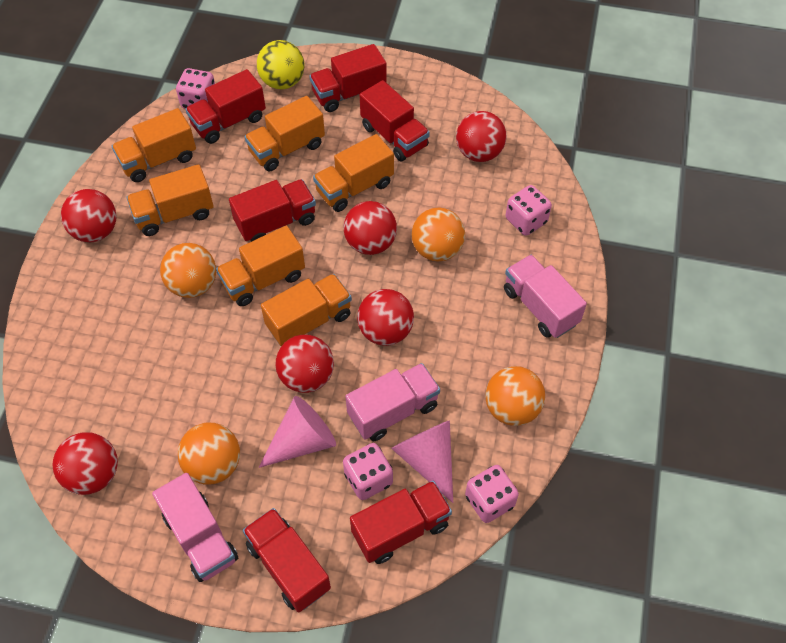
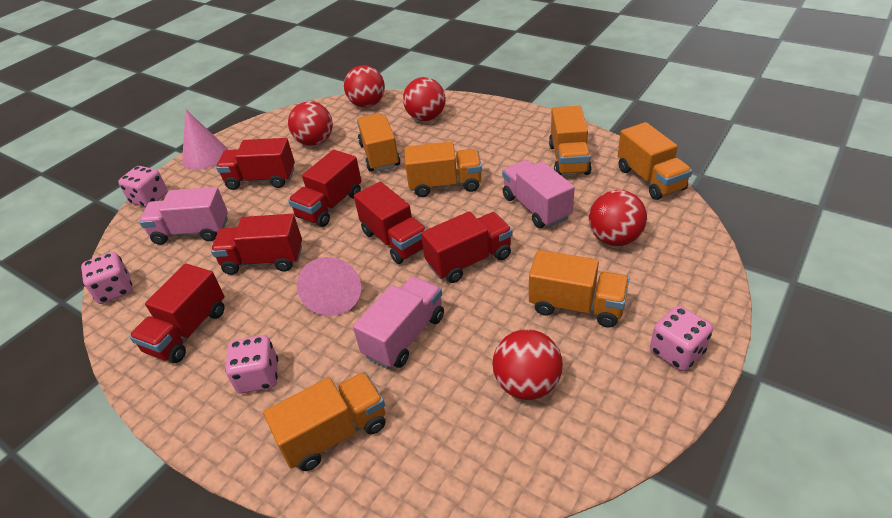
orange ball: [160,243,216,298] [178,423,240,485] [411,207,465,261] [485,366,545,426] = 4 -> none = 0
red ball: [53,433,118,495] [61,189,117,242] [275,335,334,393] [343,201,397,255] [357,289,414,346] [456,111,507,162] = 6 -> [288,101,333,146] [344,65,385,107] [403,77,446,121] [492,329,563,400] [589,190,647,246] = 5
yellow ball: [257,40,304,89] = 1 -> none = 0

